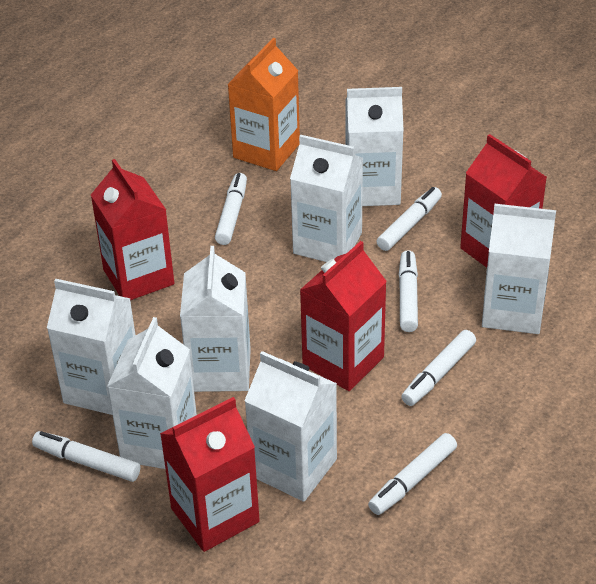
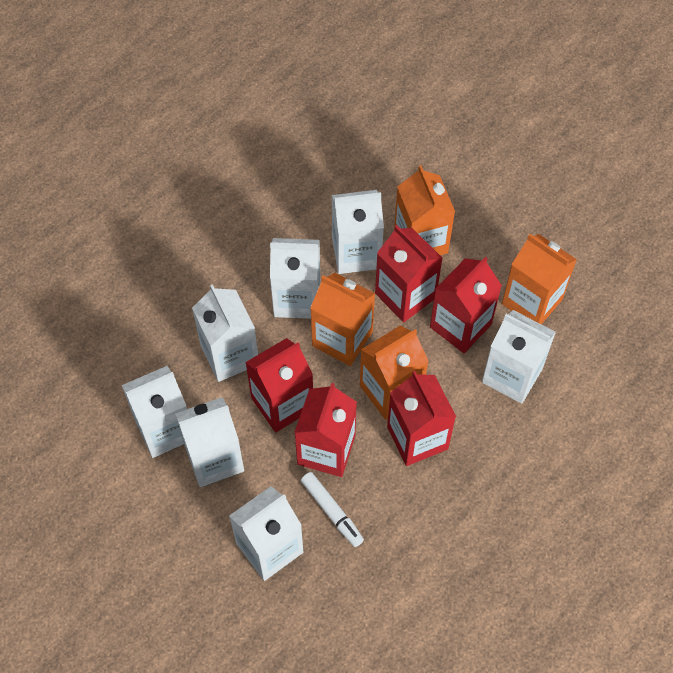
orange carton: [227,38,300,171] = 1 -> [310,273,375,366] [360,325,429,420] [394,165,455,255] [502,234,577,324] = 4
red carton: [91,159,174,300] [160,397,260,552] [300,241,387,391] [460,134,547,268] = 4 -> [245,338,313,432] [294,383,357,477] [375,225,442,322] [387,371,456,466] [430,257,502,353] = 5
white marker: [32,431,140,482] [215,173,247,245] [368,433,457,515] [377,187,442,251] [399,250,418,332] [401,330,476,406] = 6 -> [301,472,364,547] = 1

